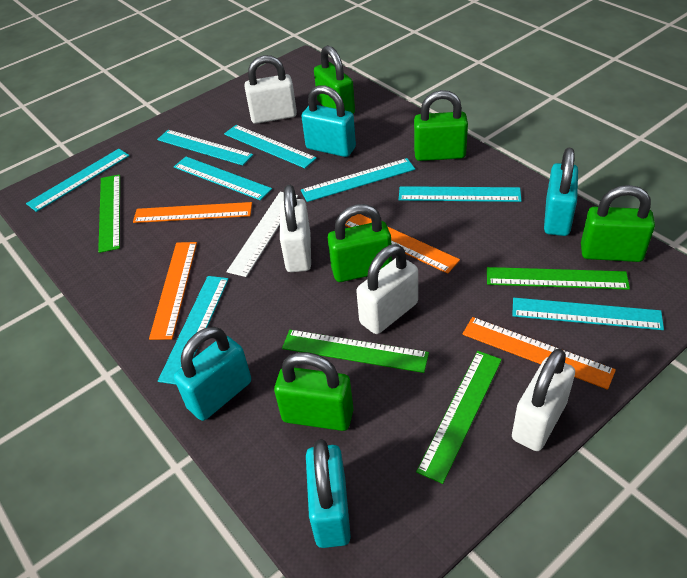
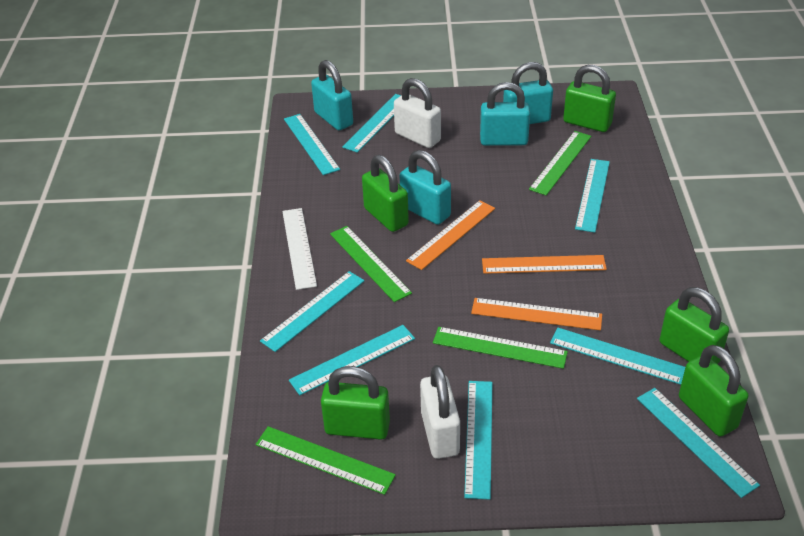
orange ruler: [133,202,252,223] [149,242,197,340] [345,214,460,274] [462,317,616,390] = 4 -> [406,200,495,270] [471,298,602,330] [482,255,607,274] = 3
white padlock: [244,55,297,124] [280,185,311,272] [356,244,418,334] [512,349,575,451] = 4 -> [394,78,441,148] [420,365,460,459] = 2

